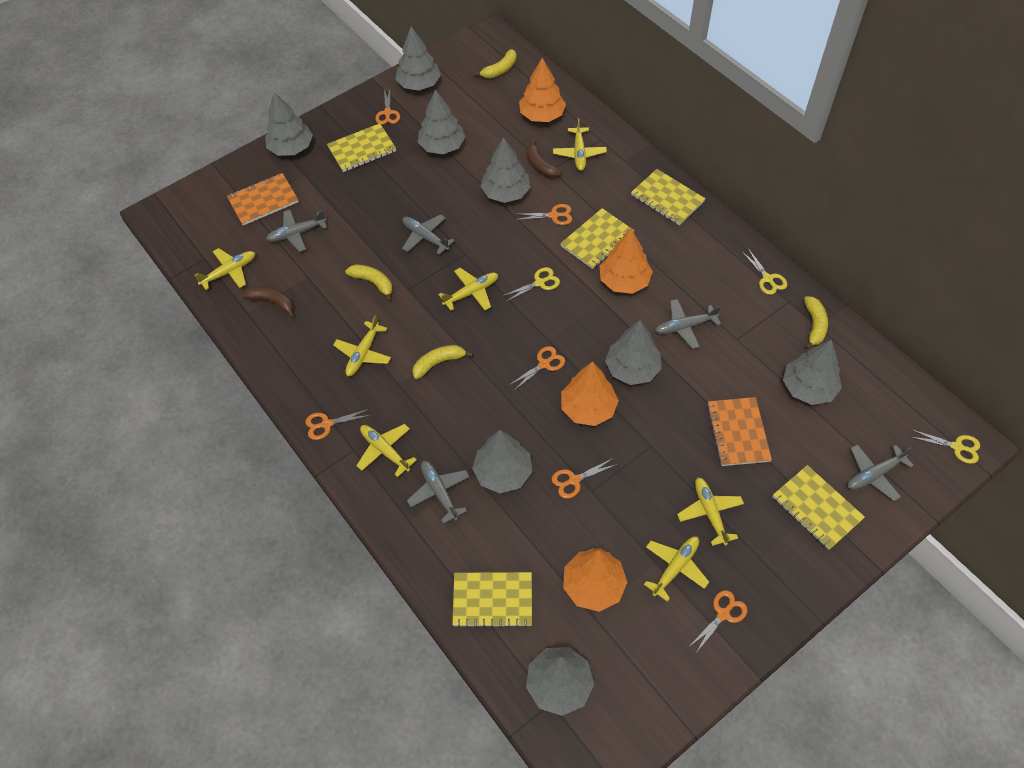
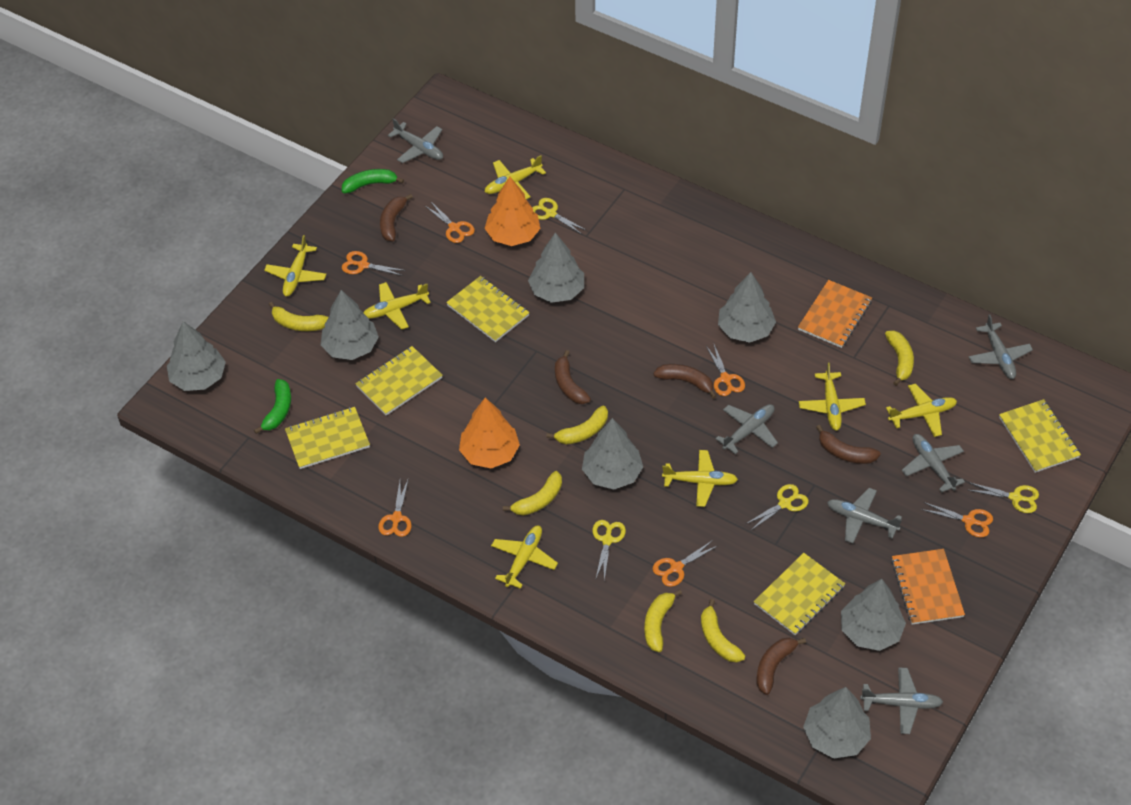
brown banana: [242,286,294,318] [526,138,561,178] = 2 -> [380,194,413,241] [555,350,591,404] [653,364,717,399] [757,638,806,695] [816,425,881,464] = 5
green banana: none = 0 -> [254,379,291,434] [342,169,404,193] = 2
grey plane: [266,210,327,252] [402,214,455,255] [407,461,470,524] [655,299,721,349] [848,444,914,501] = 5 -> [388,118,443,163] [716,404,778,454] [827,488,902,543] [860,667,943,734] [902,434,965,493] [969,315,1033,379] = 6
grey tree: [265,92,313,156] [395,27,441,91] [418,90,465,154] [472,430,532,493] [481,137,530,203] [526,647,594,716] [605,320,662,385] [783,340,842,405] = 8 -> [167,321,226,391] [321,290,379,360] [528,233,584,303] [582,418,643,489] [718,272,776,343] [803,687,871,759] [841,579,906,651] = 7
orange tree: [519,58,566,122] [561,362,619,426] [563,548,627,612] [600,229,653,294] = 4 -> [459,397,520,468] [485,177,540,246] = 2
yellow banana: [345,264,392,302] [412,345,473,379] [474,49,517,78] [804,296,828,349] = 4 -> [269,302,329,331] [503,471,562,516] [546,406,608,444] [645,589,682,652] [701,599,745,662] [885,331,914,386] = 6
yellow scissors: [503,267,560,302] [742,249,788,295] [911,429,980,464] = 3 -> [532,198,587,234] [592,520,626,581] [746,484,809,530] [969,482,1039,513] = 4

